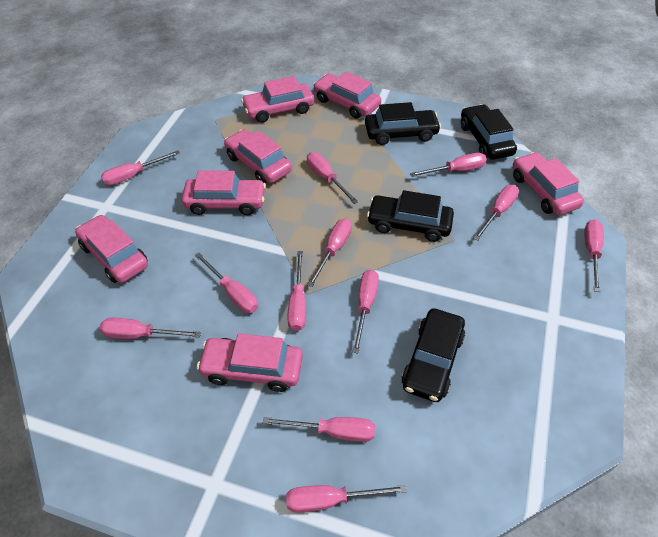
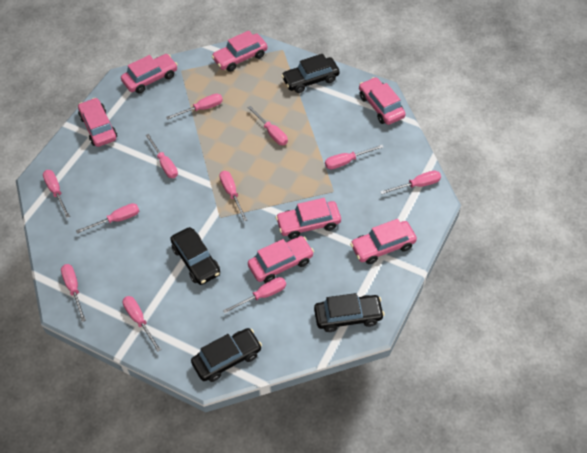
pink screwdriver: [100,317,201,339] [101,150,180,185] [195,253,258,313] [263,417,375,442] [286,485,407,513] [287,251,306,331] [307,152,358,204] [307,219,352,287] [353,270,379,354] [410,153,487,177] [474,185,519,240] [584,220,604,292] = 12 -> [43,170,70,218] [61,264,86,322] [76,203,139,234] [123,296,161,352] [145,134,178,178] [166,94,223,120] [219,171,247,221] [223,277,286,313] [247,106,288,145] [325,145,383,169] [380,171,441,194] = 11

